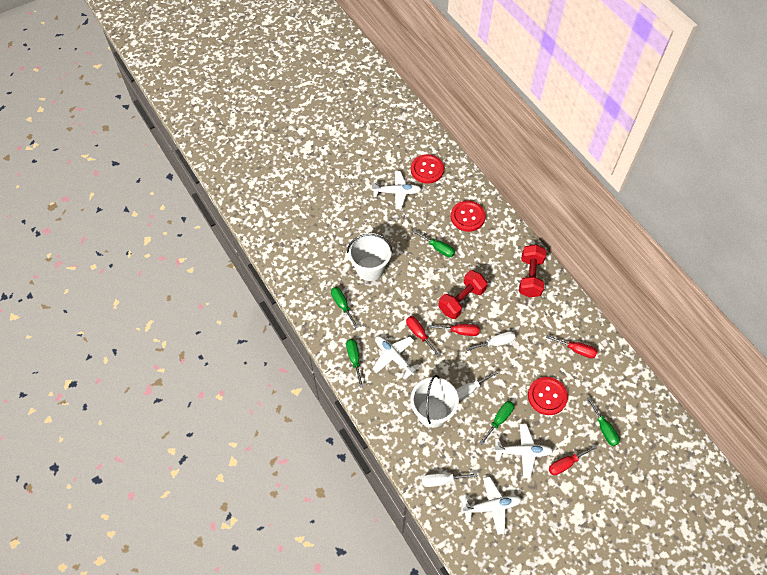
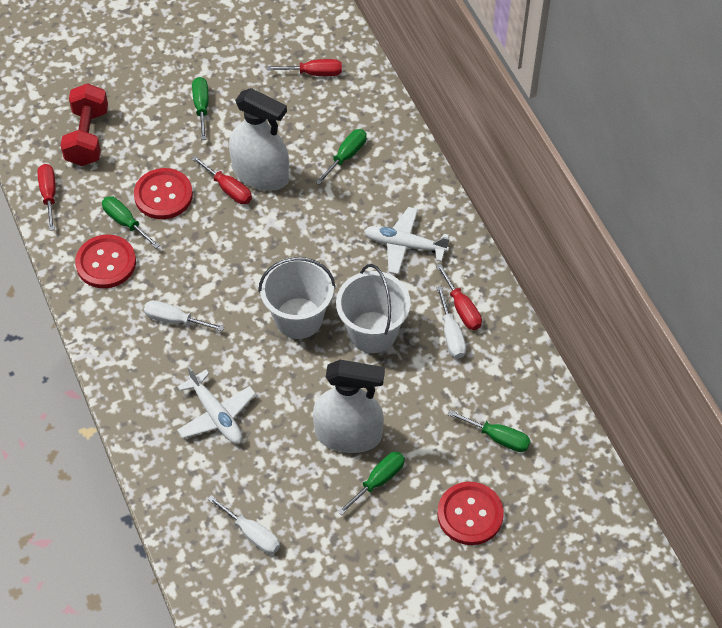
red dumbbell: [438,270,487,319] [519,244,546,298] = 2 -> [61,83,108,166] = 1
white plane: [372,171,421,209] [372,336,420,380] [462,477,522,535] [493,424,553,478] = 4 -> [177,366,256,444] [364,207,450,274] = 2
white spray bottle: none = 0 -> [229,88,289,191] [313,360,385,453] = 2

